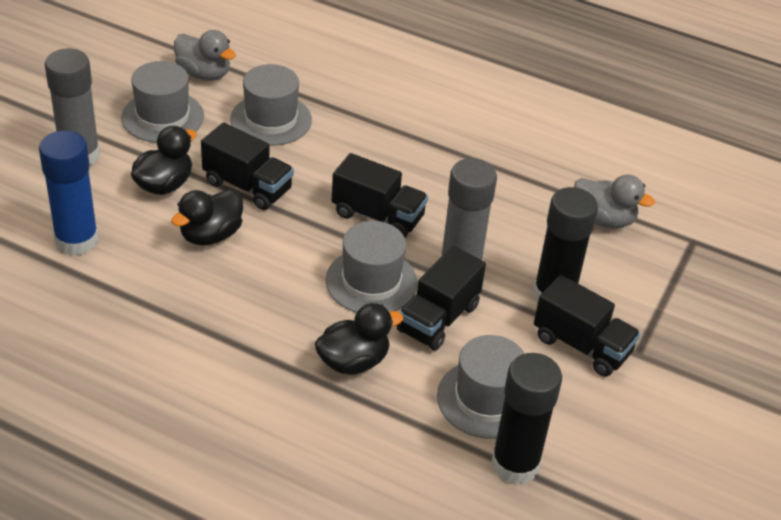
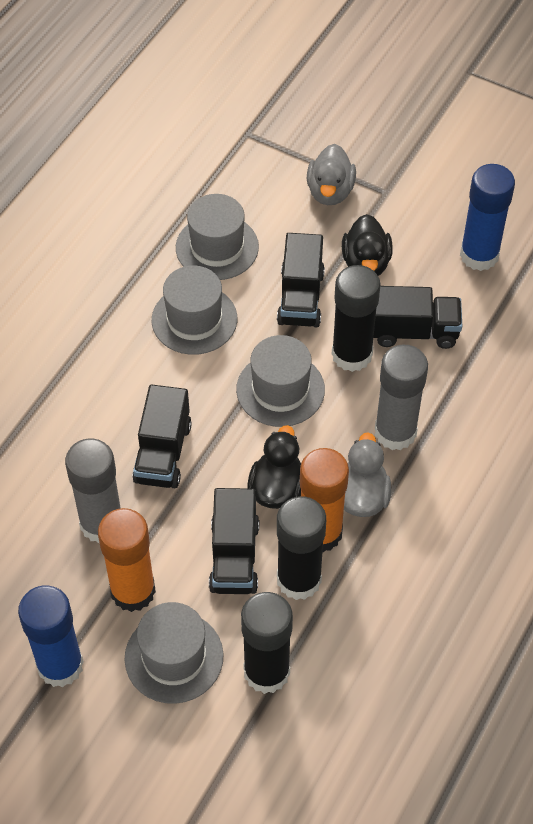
black duck: [131,126,197,195] [171,189,243,246] [315,303,403,375] = 3 -> [247,425,301,509] [342,214,393,276] = 2
black glue stick: [491,353,562,485] [533,187,598,303] = 2 -> [241,592,293,694] [277,496,326,600] [332,265,381,372] = 3
blue glue stick: [39,130,99,256] = 1 -> [18,585,84,687] [460,164,515,271] = 2
orange glue stick: none = 0 -> [98,508,156,612] [300,448,349,553] = 2

